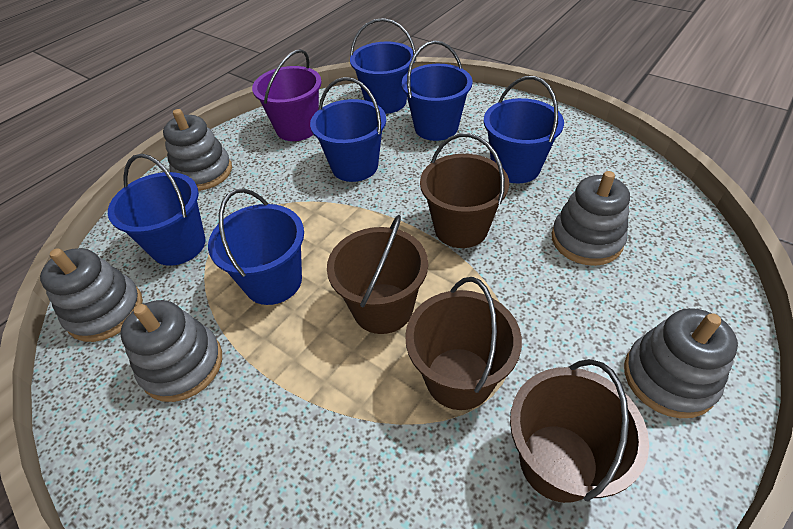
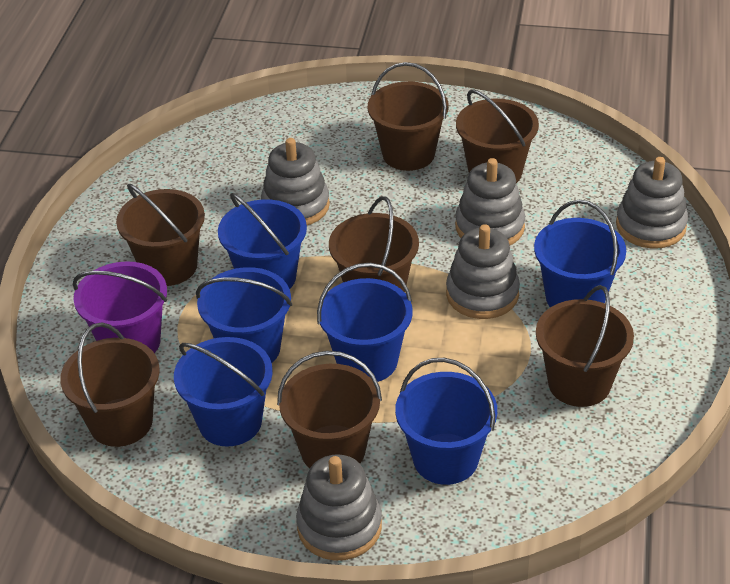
brown bucket: [327,215,428,334] [405,277,522,410] [420,133,509,248] [510,359,649,503] = 4 -> [60,322,160,447] [116,184,205,286] [277,351,382,468] [329,196,419,292] [368,62,449,171] [456,89,539,183] [536,285,634,407] = 7

